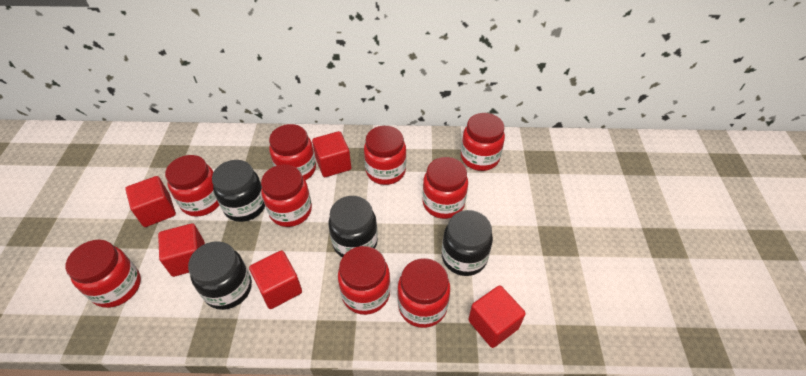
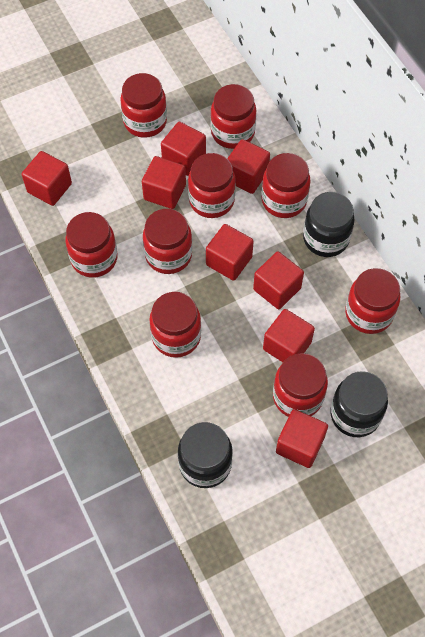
black jar: [188,241,252,310] [212,160,265,222] [328,196,378,257] [442,210,493,276] = 4 -> [178,422,233,488] [303,192,355,257] [330,371,388,437] = 3
red cube: [125,176,176,227] [158,223,205,277] [249,250,302,309] [312,131,351,177] [468,285,526,348] = 5 -> [22,151,72,206] [142,156,186,209] [161,122,206,176] [206,224,254,281] [227,139,270,194] [253,251,304,309] [263,309,315,362] [276,409,328,468] = 8

